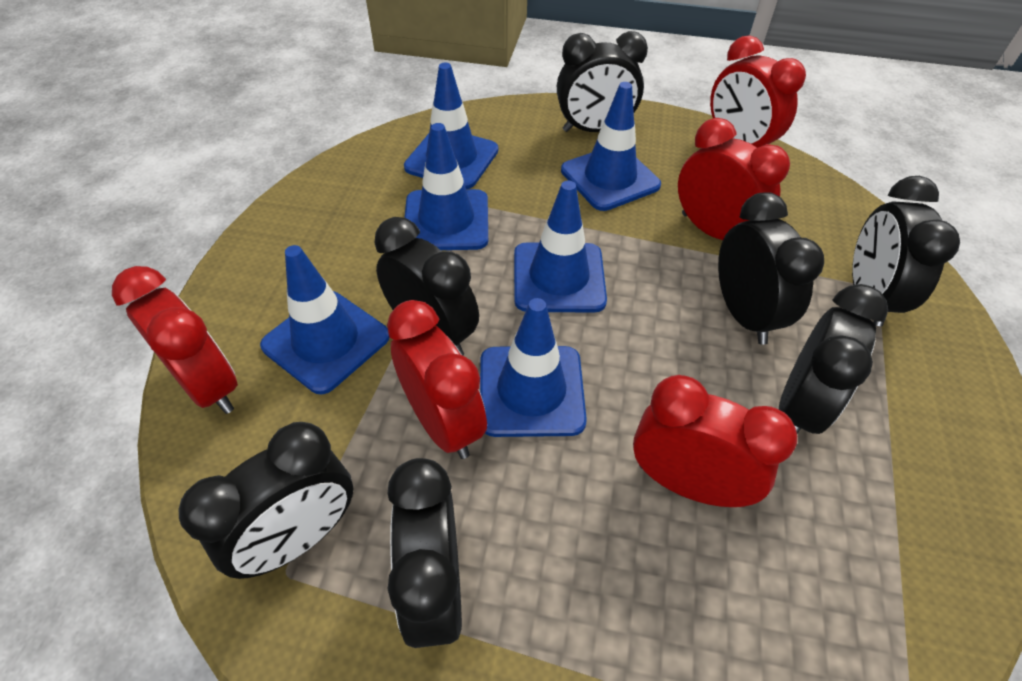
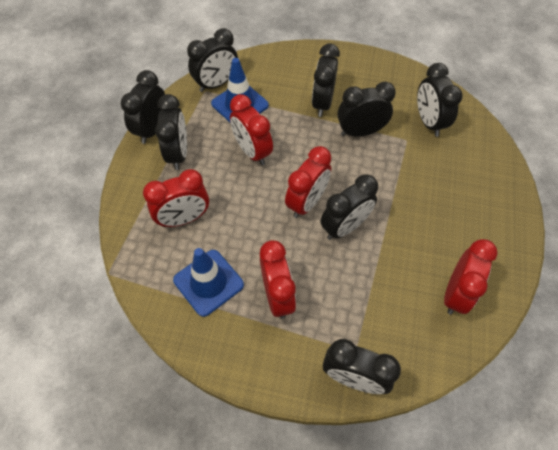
black clock: [179,422,353,579] [374,217,479,355] [388,458,462,648] [557,31,648,132] [718,192,824,345] [779,284,888,434] [852,176,960,326] = 7 -> [121,70,165,144] [155,94,187,170] [187,28,238,92] [312,44,340,117] [321,174,378,240] [323,339,401,394] [337,82,396,137] [417,63,463,137] = 8
blue traffic cone: [260,245,389,394] [404,63,498,189] [404,123,488,250] [480,298,587,437] [514,181,607,313] [561,82,661,211] = 6 -> [173,248,244,317] [211,58,269,122] = 2

